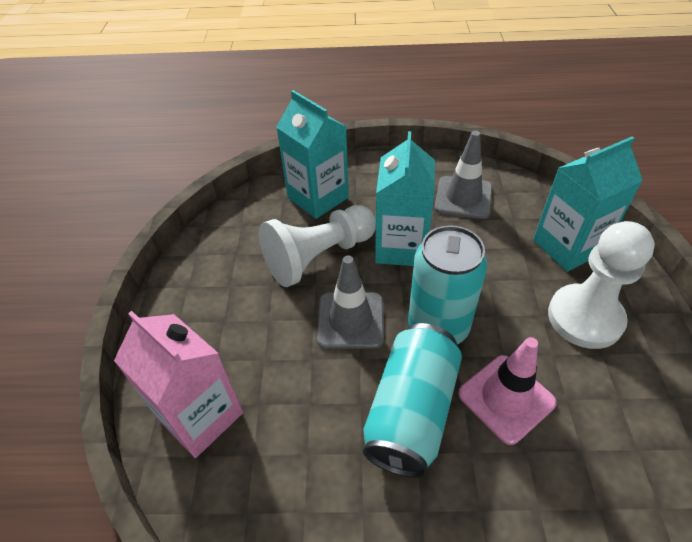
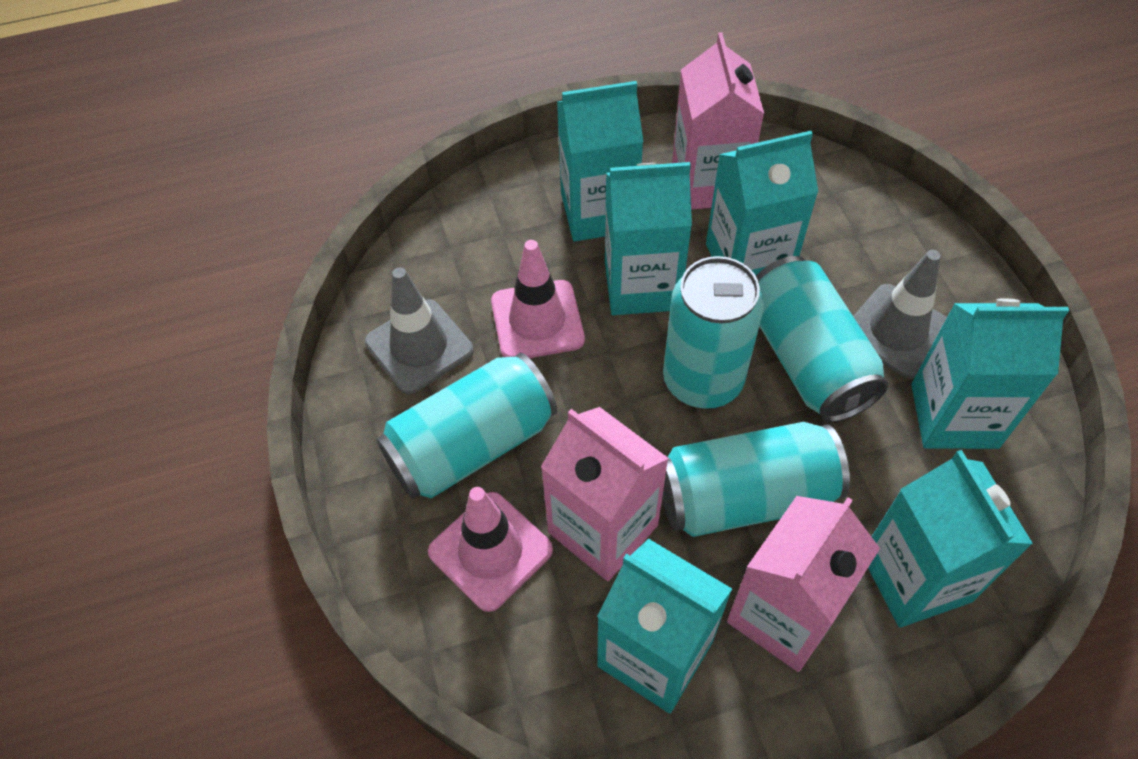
pink carton: [114,311,243,458] = 1 -> [541,407,669,581] [672,32,764,210] [727,496,880,672] = 3
pink traffic cone: [458,337,557,445] = 1 -> [428,487,553,612] [491,240,585,358] = 2
turquoise can: [363,323,462,478] [408,225,488,345] = 2 -> [377,353,557,499] [662,422,850,537] [663,256,764,409] [756,256,888,423] = 4
turquoise carton: [276,90,349,219] [375,131,435,266] [533,137,643,272] = 3 -> [557,81,643,242] [597,539,732,713] [605,162,692,315] [706,131,818,276] [868,450,1033,628] [911,298,1069,449] = 6
white pawn: [259,205,376,287] [548,221,655,349] = 2 -> none = 0

